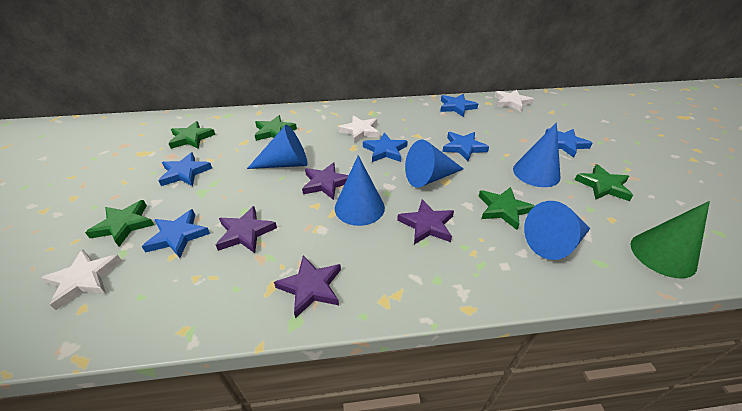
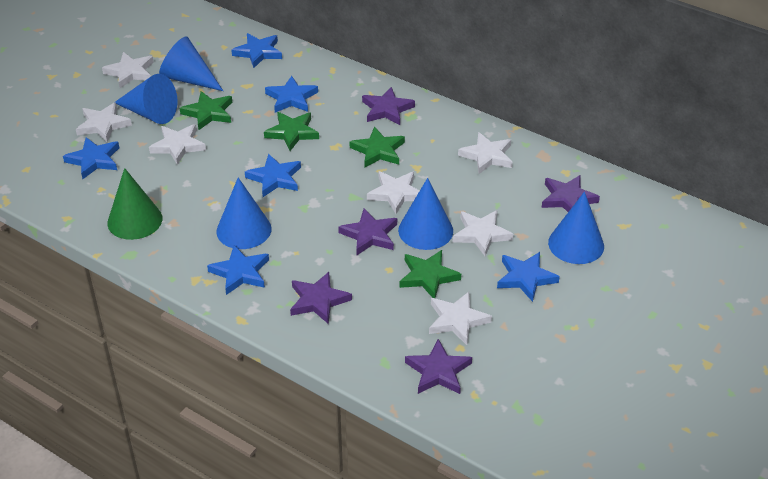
green star: [85,200,154,247] [168,121,216,149] [255,115,297,141] [478,187,535,230] [574,164,633,201] = 5 -> [180,91,232,130] [264,112,319,151] [350,127,405,168] [399,250,461,298] = 4
purple star: [216,206,277,253] [274,255,341,318] [302,162,349,200] [397,199,454,245] = 4 -> [290,272,352,324] [338,209,397,255] [362,87,415,125] [405,339,472,394] [541,175,600,212] = 5
white star: [41,249,122,310] [338,115,379,143] [494,89,534,112] = 3 -> [76,102,132,142] [102,52,154,88] [149,124,206,165] [367,171,420,214] [429,292,492,345] [453,210,513,256] [458,132,513,174] = 7

